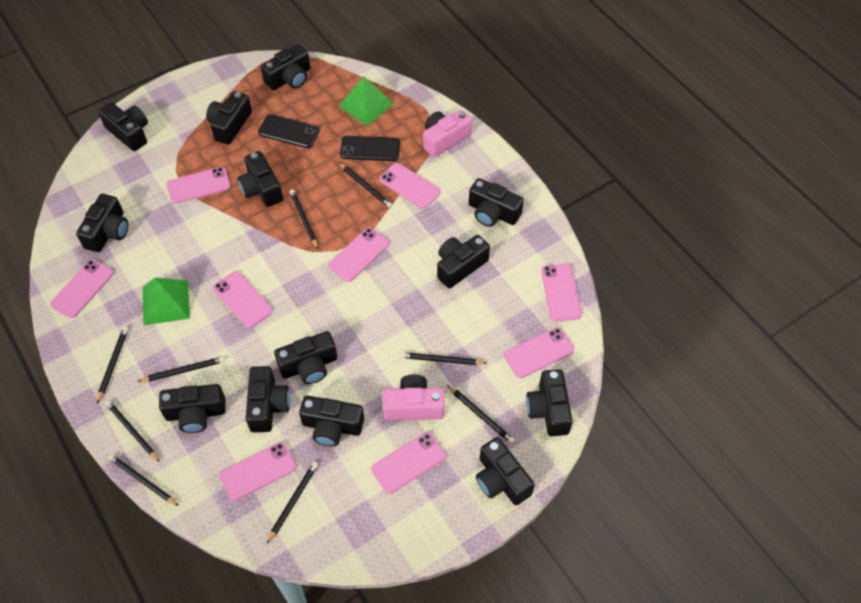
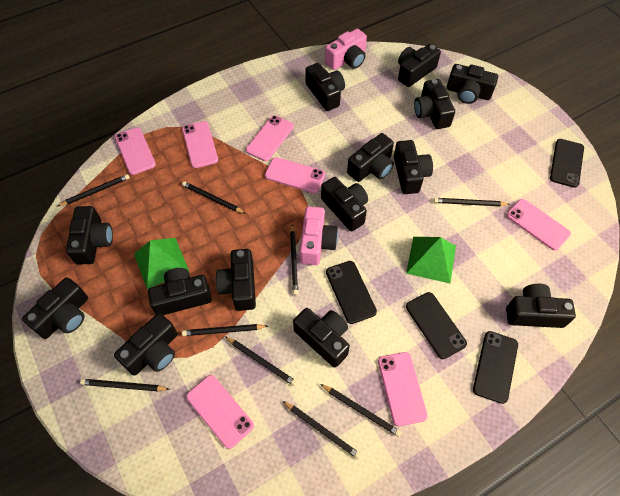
black camera: [76,194,128,252] [98,102,148,151] [159,384,226,433] [206,91,252,145] [237,151,283,207] [246,366,290,432] [261,44,310,90] [274,331,337,384] [299,396,364,447] [437,235,490,288] [469,178,524,227] [476,437,535,505] [526,369,573,436] = 13 -> [22,277,88,339] [66,206,113,265] [114,313,178,376] [148,268,212,315] [216,249,256,311] [293,308,350,368] [305,63,345,111] [321,177,368,231] [347,133,394,182] [394,140,433,194] [398,44,441,87] [414,79,455,129] [447,64,498,104] [506,284,576,328] = 14
black phone: [258,114,320,148] [340,136,400,161] = 2 -> [326,261,377,324] [406,292,467,359] [473,331,518,404] [550,139,584,188] = 4
pink phone: [50,260,113,318] [167,167,230,204] [213,271,273,328] [219,442,296,501] [328,228,389,282] [371,432,446,494] [379,163,441,209] [504,327,574,378] [541,264,582,321] = 9 -> [115,127,156,175] [182,121,218,168] [186,375,254,449] [246,115,294,161] [265,157,325,193] [378,352,428,426] [506,199,571,251] = 7

